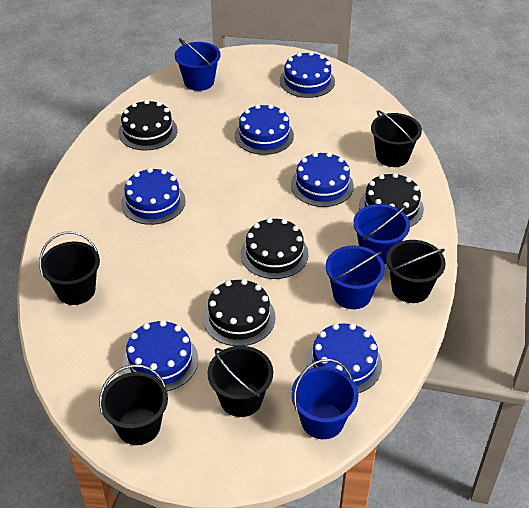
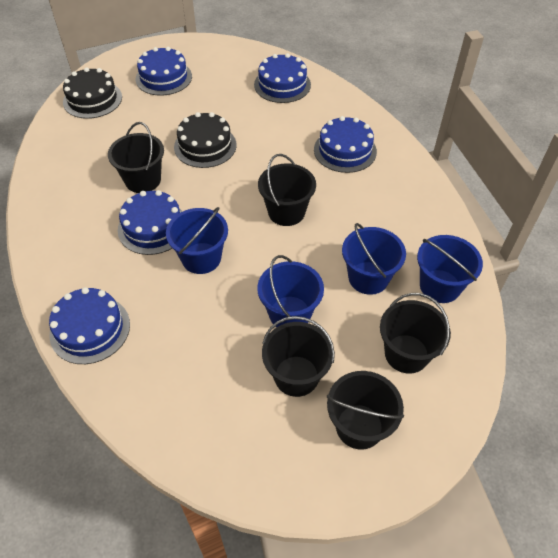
black cake: [118,100,177,151] [203,279,276,346] [241,218,309,279] [359,173,424,227] = 4 -> [63,67,122,119] [174,112,237,168] = 2
blue cake: [121,168,186,225] [122,320,198,391] [235,104,294,155] [280,52,335,98] [291,152,354,207] [306,323,382,393] = 6 -> [49,287,130,364] [118,190,183,255] [136,47,192,96] [254,53,311,103] [314,116,377,173] = 5

